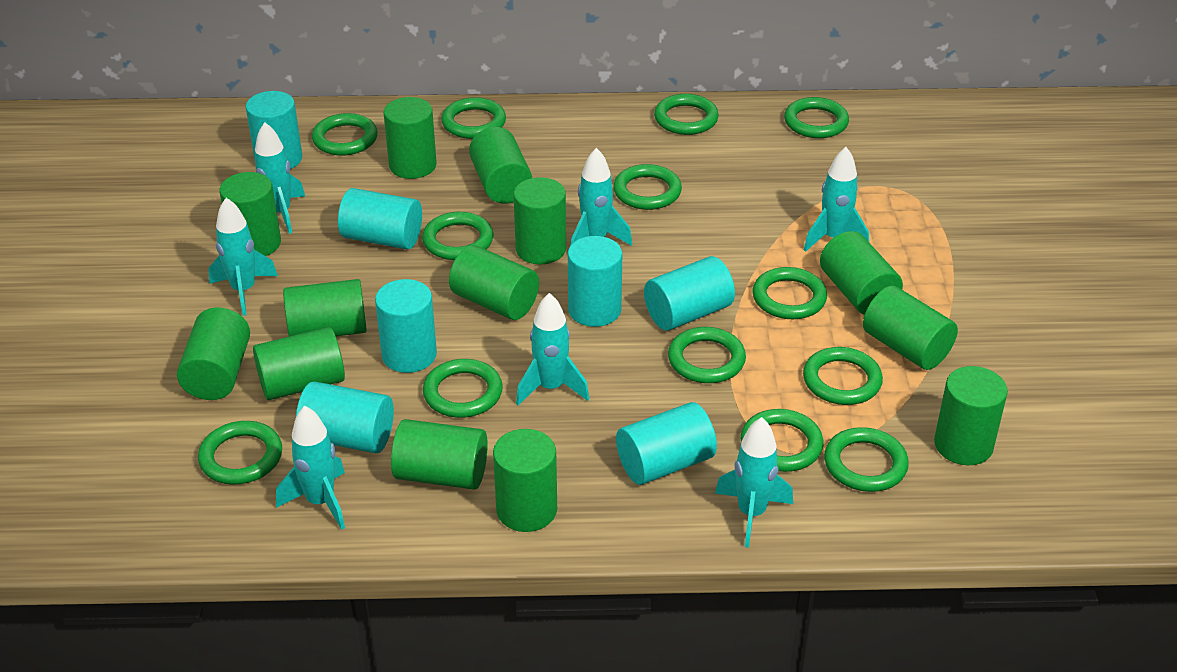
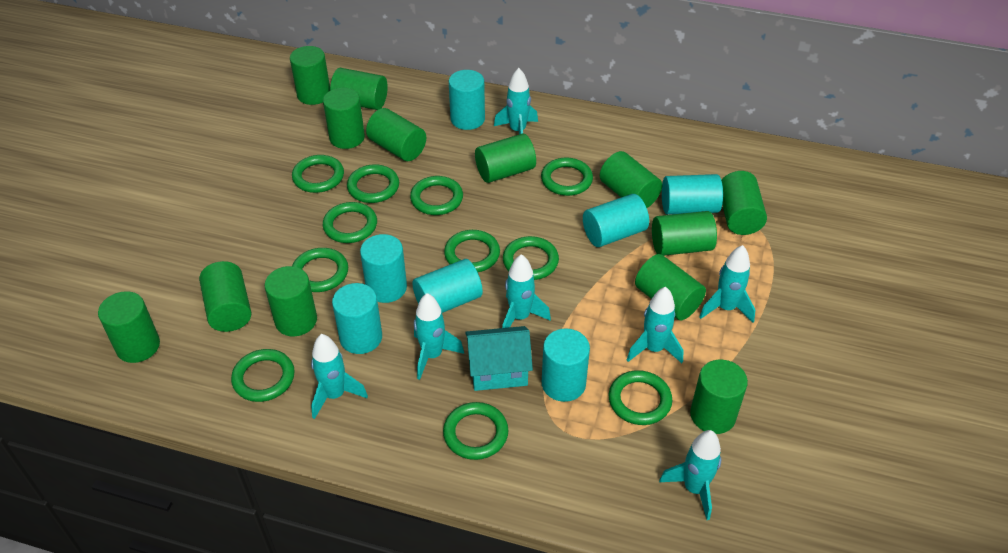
green ring: [198,421,282,485] [312,113,378,156] [422,212,493,260] [423,359,503,418] [441,97,506,139] [613,164,682,210] [654,94,719,135] [668,327,746,383] [741,409,824,472] [753,267,827,319] [784,97,849,138] [803,347,883,405] [824,427,909,492] = 13 -> [231,349,295,402] [292,155,344,193] [292,248,348,292] [323,202,377,243] [347,164,399,203] [410,176,463,215] [443,402,508,460] [444,230,500,272] [503,236,559,280] [541,158,593,196] [609,370,672,425] = 11
turquoise house: none = 0 -> [465,326,533,391] = 1

